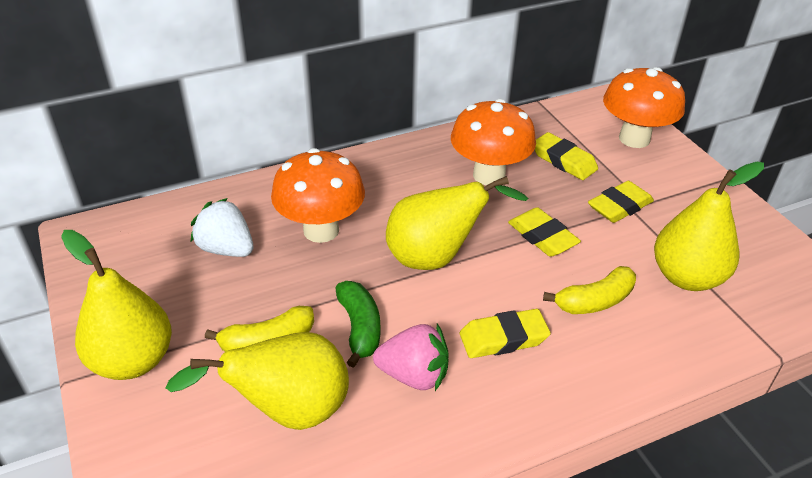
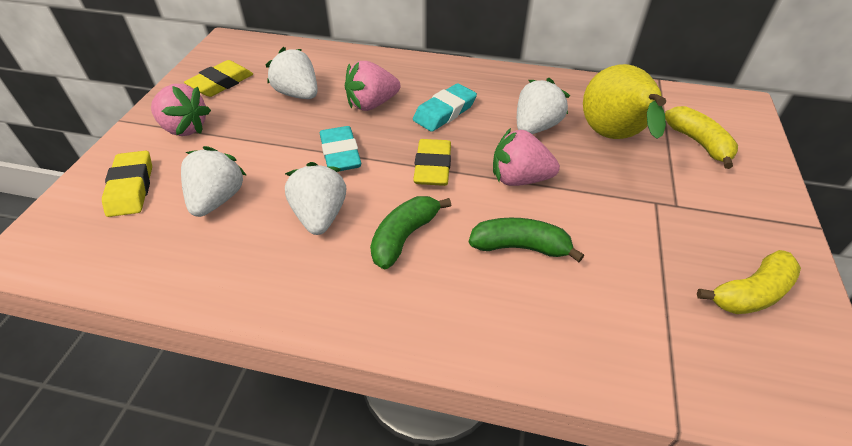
green banana: [335,281,380,368] = 1 -> [370,196,451,269] [469,218,584,262] = 2
orange mushroom: [271,148,365,243] [451,99,536,185] [603,67,685,148] = 3 -> none = 0
pink strawberry: [373,324,449,391] = 1 -> [151,84,211,136] [345,61,400,111] [493,128,560,186] = 3
turquoise eraser: none = 0 -> [320,126,361,171] [413,83,477,132] = 2
white strawberry: [190,198,253,257] = 1 -> [181,146,247,217] [266,47,318,99] [285,162,346,235] [517,78,570,134] = 4
yellow eraser: [460,309,551,358] [508,207,581,257] [535,132,598,180] [588,181,654,223] = 4 -> [102,151,152,217] [184,60,253,97] [413,139,451,186] = 3
yellow pear: [61,230,172,380] [166,332,349,430] [386,176,528,270] [654,162,764,291] = 4 -> [583,64,666,139] = 1

